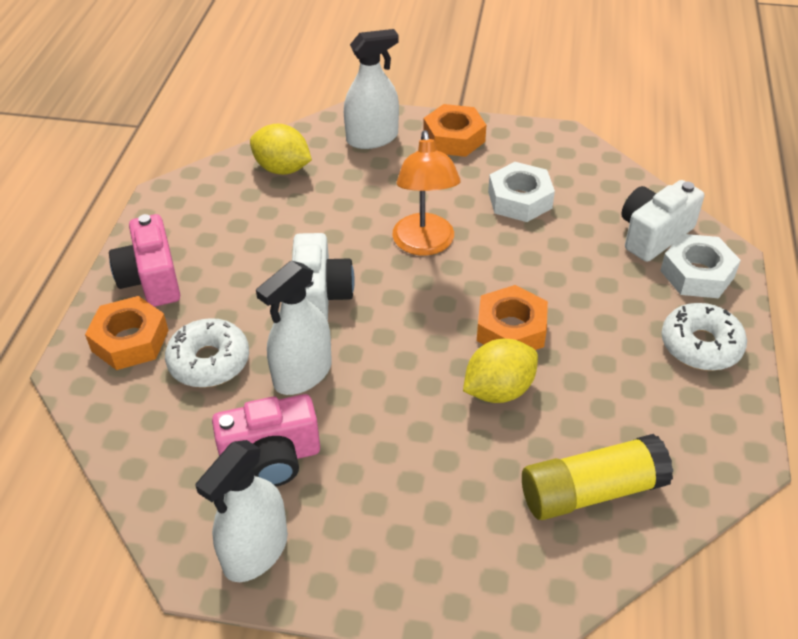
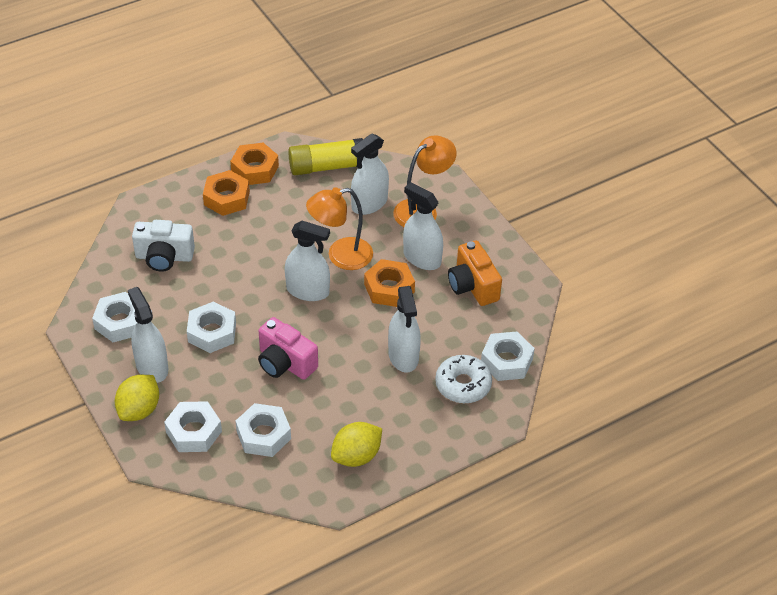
orange camera: none = 0 -> [448,240,502,306] = 1
orange lamp: [392,130,460,256] = 1 -> [306,187,373,270] [393,135,457,227] = 2
pink camera: [109,214,180,307] [212,394,320,487] = 2 -> [258,317,318,380] = 1
white camera: [292,233,355,321] [621,180,704,262] = 2 -> [132,220,195,272] = 1
white donut: [165,318,249,388] [661,303,747,371] = 2 -> [435,355,492,403] = 1
white nut: [488,162,555,222] [660,234,741,298] = 2 -> [92,292,137,342] [164,401,222,452] [187,301,236,353] [236,403,291,457] [481,332,535,381] = 5
white spray bottle: [195,440,288,582] [256,260,332,395] [344,29,399,149] = 3 -> [128,287,168,383] [285,221,330,301] [351,134,389,215] [388,286,421,372] [403,182,443,270] = 5

